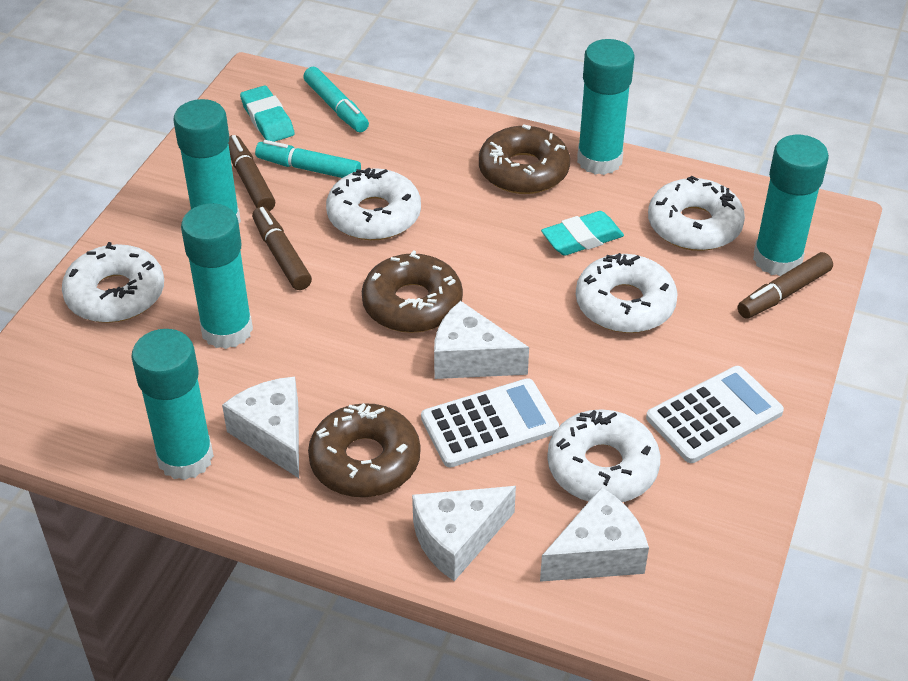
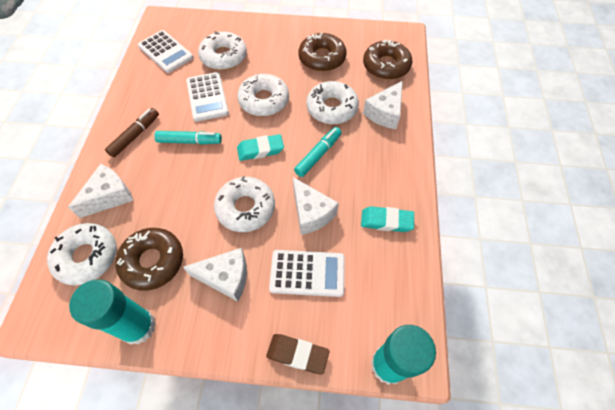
brown eraser: none = 0 -> [266,334,329,374] = 1
brown marker: [228,135,275,211] [252,207,312,290] [738,252,833,319] = 3 -> [105,108,159,158] = 1
turquoise glue stick: [131,329,214,480] [173,99,241,223] [181,203,253,349] [577,39,635,175] [753,135,829,276] = 5 -> [69,279,156,345] [371,325,436,385] = 2
white calculator: [421,378,559,468] [646,366,784,463] = 2 -> [138,30,193,73] [186,72,229,122] [269,250,345,297] = 3

